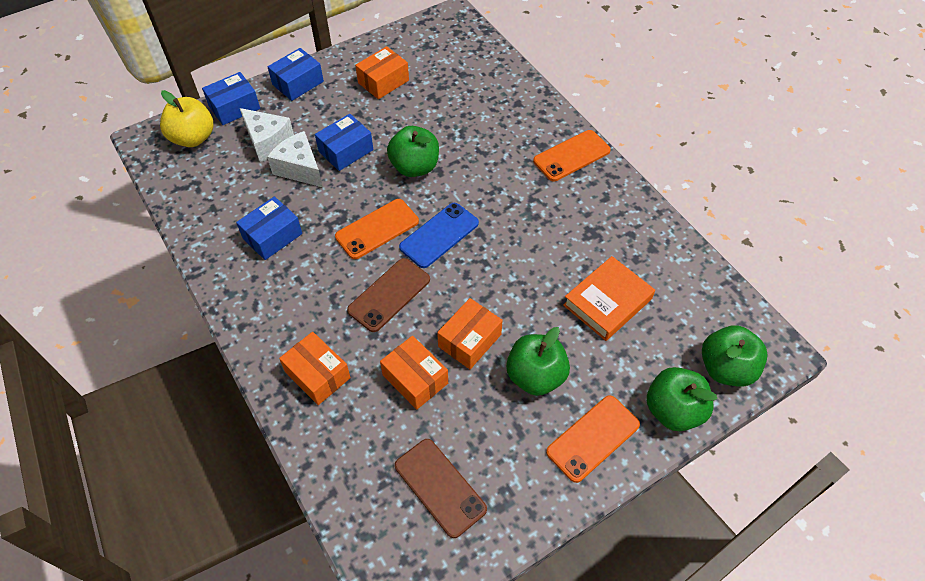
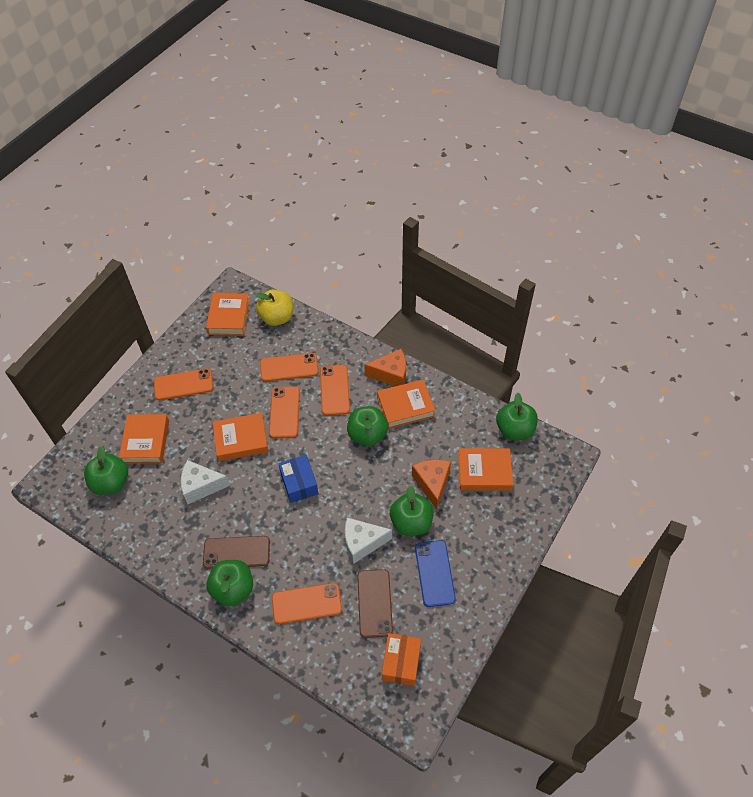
blue box: [202,72,260,125] [236,197,302,260] [268,48,324,101] [315,114,373,171] = 4 -> [278,455,318,503] = 1
green apple: [387,126,439,177] [506,327,570,396] [647,367,717,431] [702,326,768,387] = 4 -> [84,446,128,495] [206,560,253,606] [347,406,388,446] [390,486,434,536] [496,393,538,440] = 5
orange book: [563,256,655,341] = 1 -> [119,414,169,464] [206,293,250,336] [213,413,269,461] [377,380,436,429] [458,448,513,491] = 5
orange box: [279,332,351,405] [355,46,409,99] [380,336,448,410] [437,298,503,369] = 4 -> [382,633,421,686] = 1
orange cheese: none = 0 -> [364,349,406,386] [412,459,451,510] = 2
orange phone: [335,199,419,259] [533,130,611,181] [546,395,640,483] = 3 -> [154,368,213,400] [260,353,318,382] [269,387,300,438] [272,583,342,624] [320,365,350,416] = 5

